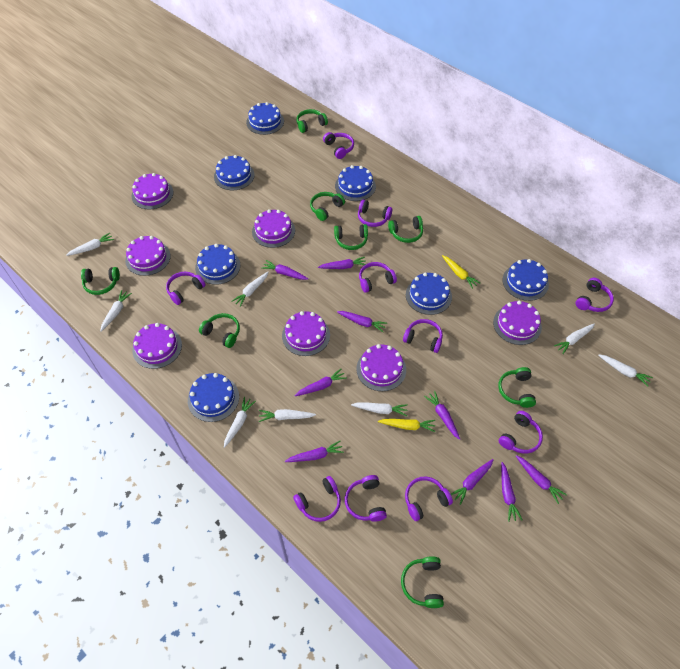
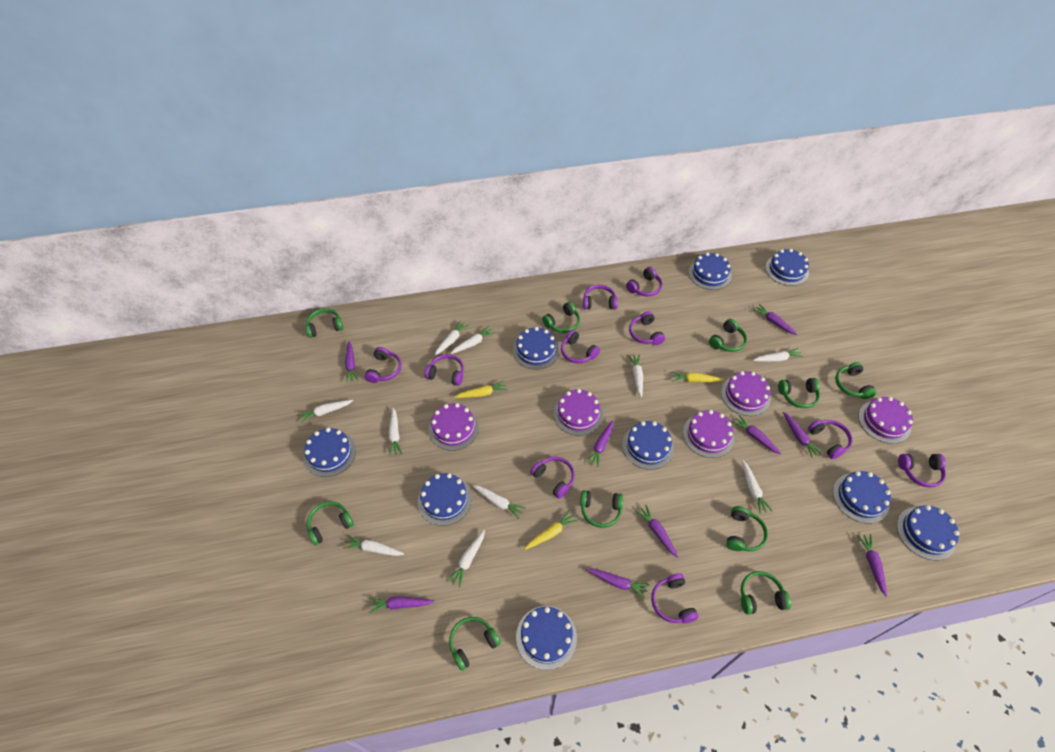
blue cake: [188,373,239,422] [195,244,240,285] [214,155,255,190] [246,102,284,135] [335,165,376,201] [406,273,452,315] [503,259,549,301] = 7 -> [303,428,356,477] [418,473,472,526] [513,327,559,370] [516,606,577,670] [622,421,674,470] [689,253,732,290] [765,249,809,286] [833,471,891,523] [897,505,959,560] = 9
green headphones: [81,267,120,295] [199,313,240,348] [296,109,328,133] [310,192,345,221] [334,224,368,250] [388,216,423,243] [401,556,444,608] [498,367,536,408] = 8 -> [305,308,343,338] [307,501,354,545] [449,617,501,671] [542,302,580,333] [580,490,623,528] [709,319,747,352] [726,506,768,551] [740,571,791,615] [778,378,820,408] [835,362,876,399] = 10
purple cake: [125,236,171,276] [132,173,173,210] [132,323,182,369] [252,209,295,248] [282,311,330,356] [356,344,406,391] [493,301,542,345] = 7 -> [428,403,479,451] [553,389,603,436] [683,410,734,458] [721,371,771,416] [859,397,913,444] = 5
white carrot: [66,233,114,256] [100,290,132,331] [224,397,256,448] [232,272,269,307] [259,409,316,422] [351,402,408,416] [554,323,595,354] [598,354,653,386] = 8 -> [298,400,353,423] [343,535,404,556] [389,408,402,456] [434,320,469,356] [447,530,485,587] [451,326,495,354] [472,485,526,519] [628,354,643,398] [742,460,772,514] [753,348,803,362] = 10
yellow carrot: [378,419,435,432] [442,255,480,289] = 2 -> [454,381,507,398] [525,510,578,550] [671,371,724,382] = 3

